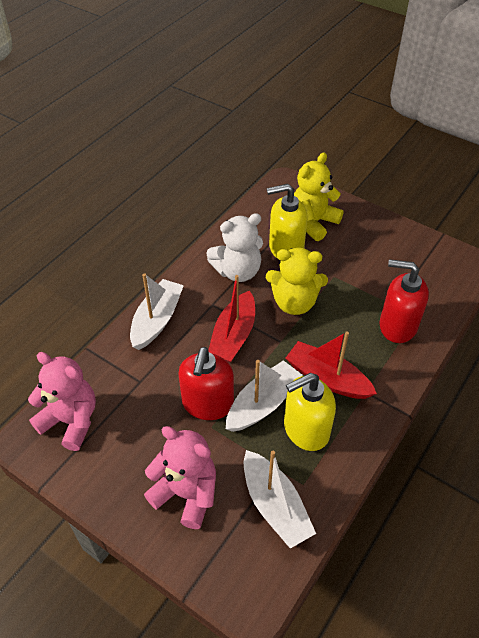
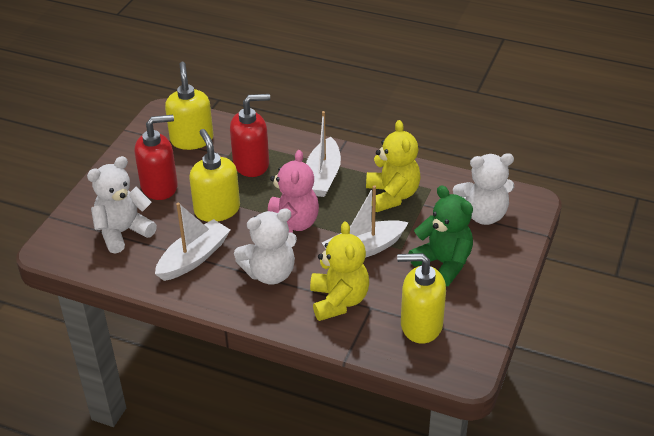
green teddy bear: none = 0 -> [408,185,473,286] = 1
pink teddy bear: [28,352,96,451] [144,426,216,529] = 2 -> [268,150,319,233] = 1
red boat: [208,275,255,363] [286,331,377,399] = 2 -> none = 0
white teddy bear: [206,213,263,282] = 1 -> [87,156,157,253] [234,208,297,285] [453,153,514,225] = 3
yellow soap dispenser: [267,184,308,259] [284,373,336,451] = 2 -> [165,62,213,150] [189,129,240,222] [397,253,446,344] = 3

